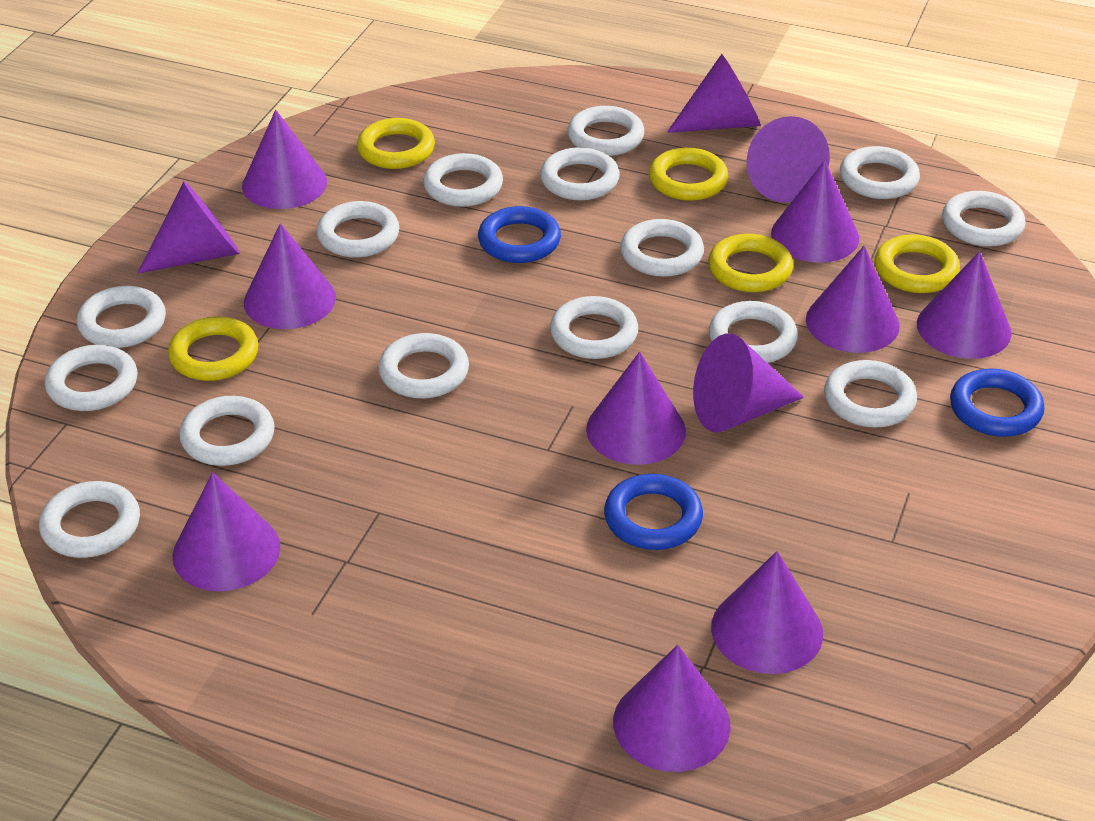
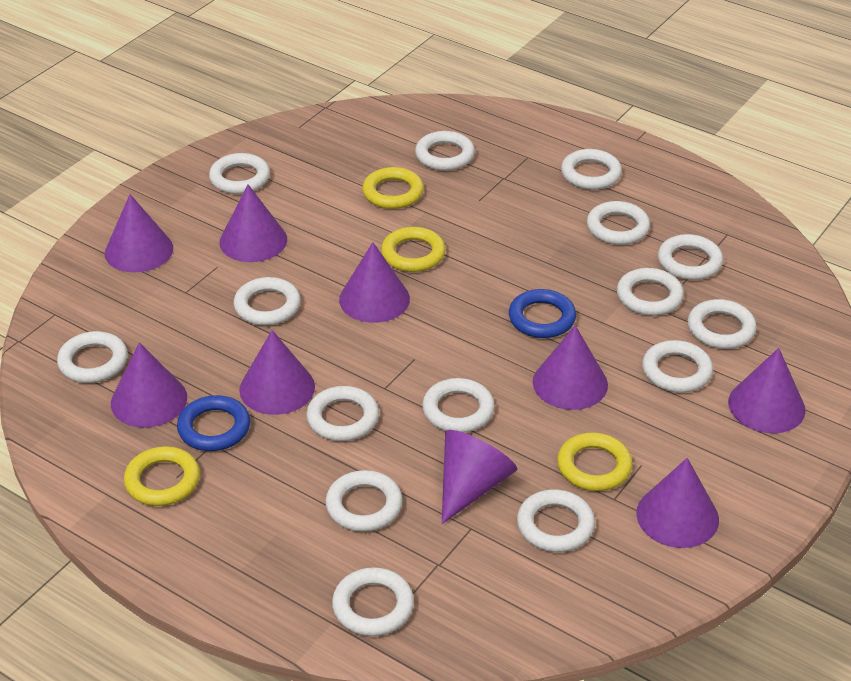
blue ring: [478,206,561,263] [604,474,703,550] [950,369,1044,437] = 3 -> [177,395,250,451] [509,289,576,338] = 2
purple cone: [138,181,240,273] [172,472,280,591] [242,110,327,209] [244,223,336,329] [586,352,686,465] [613,645,731,772] [667,54,761,133] [693,333,804,433] [711,551,823,674] [747,116,830,203] [771,160,859,263] [806,246,900,353] [917,251,1012,359] = 13 -> [105,194,173,273] [111,342,187,428] [219,185,287,262] [239,330,315,415] [339,242,410,323] [442,430,517,524] [533,325,608,410] [636,458,719,548] [728,348,806,433] = 9
yellow ring: [168,316,259,381] [357,118,435,169] [649,148,728,201] [708,234,793,292] [874,235,960,293] = 5 -> [124,446,200,506] [362,167,424,209] [381,227,446,272] [557,433,632,491] = 4

